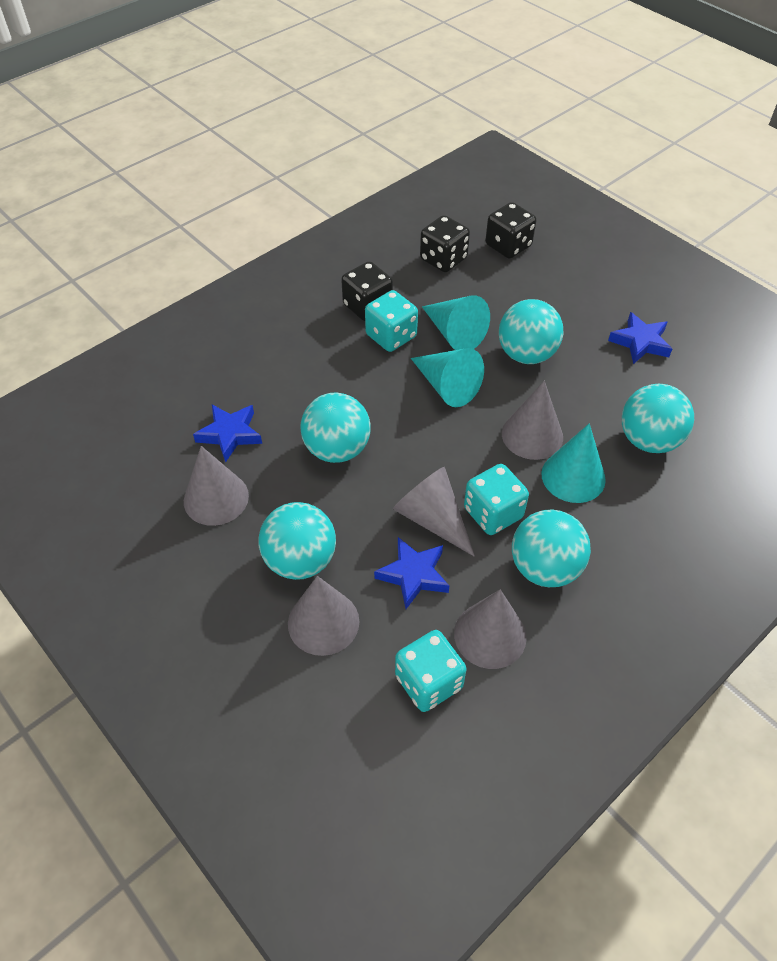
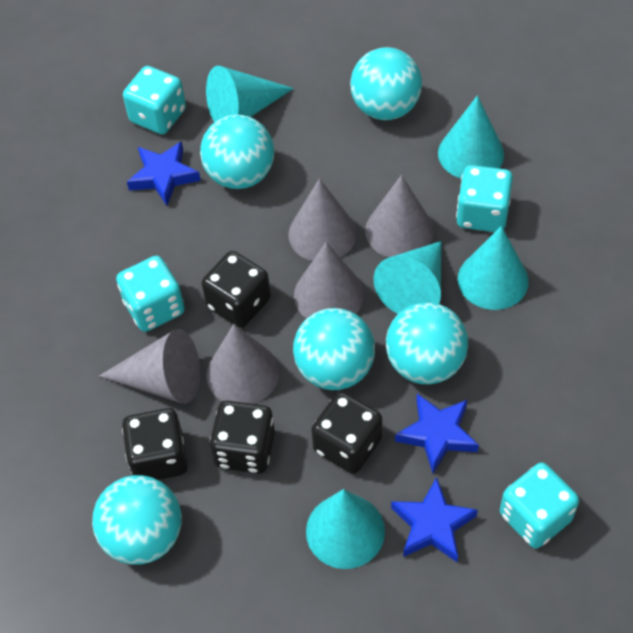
black dice: [341,261,393,321] [420,215,470,272] [486,202,536,259] = 3 -> [122,408,188,480] [202,251,271,328] [210,401,275,474] [311,392,382,474] = 4
turquoise cone: [411,348,484,407] [422,295,490,350] [541,423,606,503] = 3 -> [206,66,294,122] [306,489,385,569] [373,241,442,314] [438,95,504,178] [458,226,529,310] = 5
turquoise dice: [365,290,418,352] [395,630,467,712] [464,464,529,535] = 3 -> [116,256,185,332] [123,66,186,135] [456,165,513,232] [500,462,579,549] = 4

